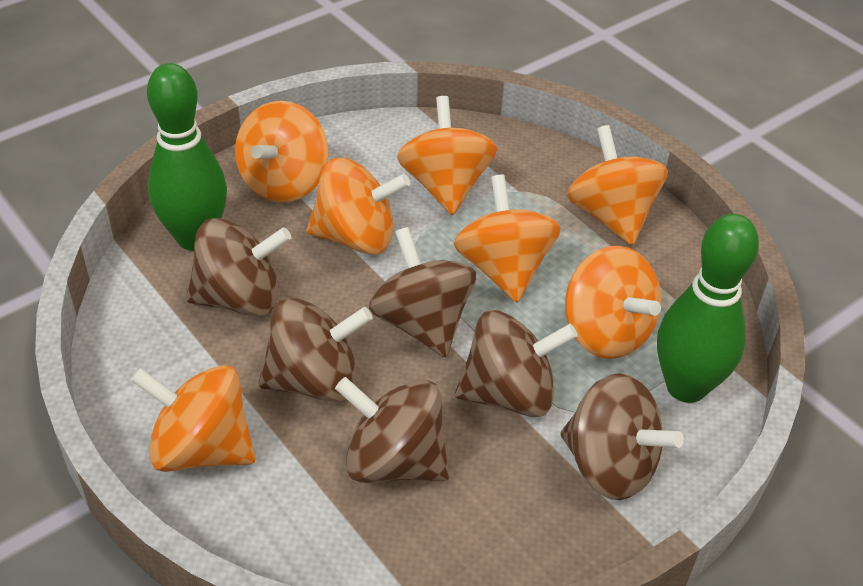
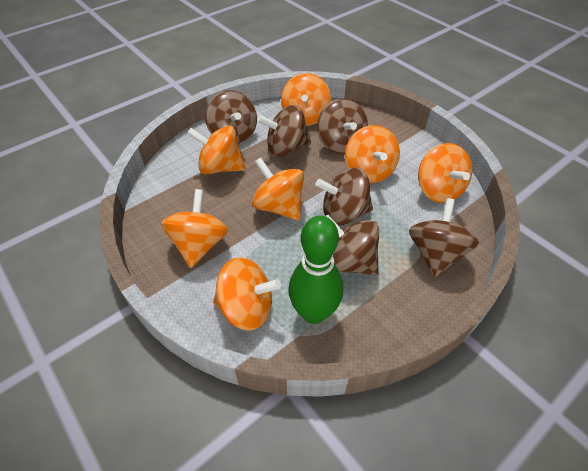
green bowling pin: [147,63,227,251] [657,214,759,403] = 2 -> [288,215,343,324] = 1

